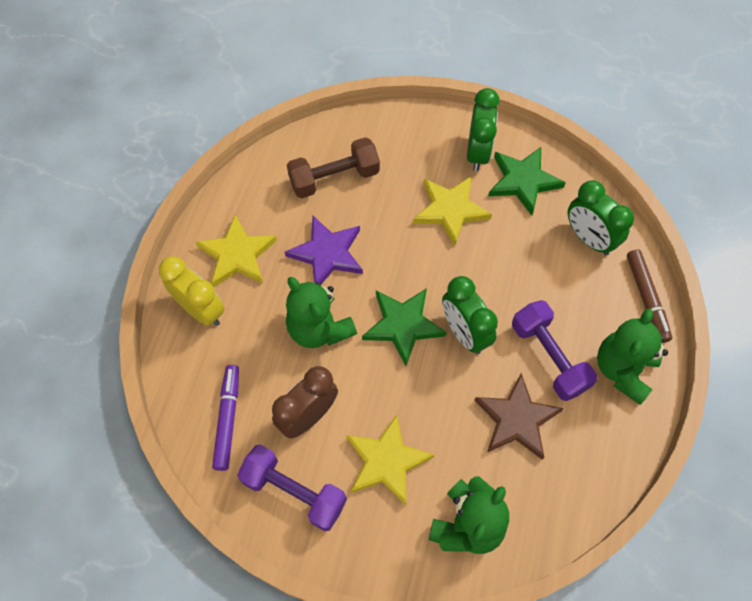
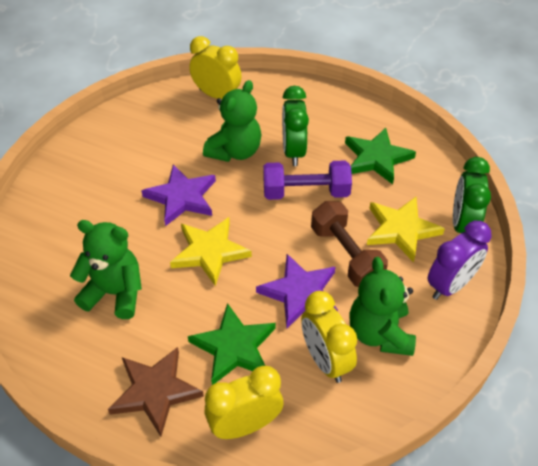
brown clock: [272,366,338,439] = 1 -> none = 0
brown marker: [627,249,672,343] = 1 -> none = 0
green clock: [442,276,498,354] [467,88,500,171] [568,180,634,255] = 3 -> [282,86,309,166] [453,157,491,233] = 2
purple clock: none = 0 -> [428,221,492,300] = 1
purple dumbbell: [237,445,347,531] [512,300,597,401] = 2 -> [263,161,352,200] = 1
purple marker: [212,365,239,471] = 1 -> none = 0
purple star: [285,216,363,284] = 1 -> [141,164,216,226] [256,254,338,328] = 2
yellow clock: [159,256,225,326] = 1 -> [189,36,242,99] [204,366,283,439] [301,291,357,383] = 3
yellow star: [196,214,277,287] [346,415,434,505] [413,176,492,246] = 3 -> [170,217,252,286] [367,197,445,262] = 2

